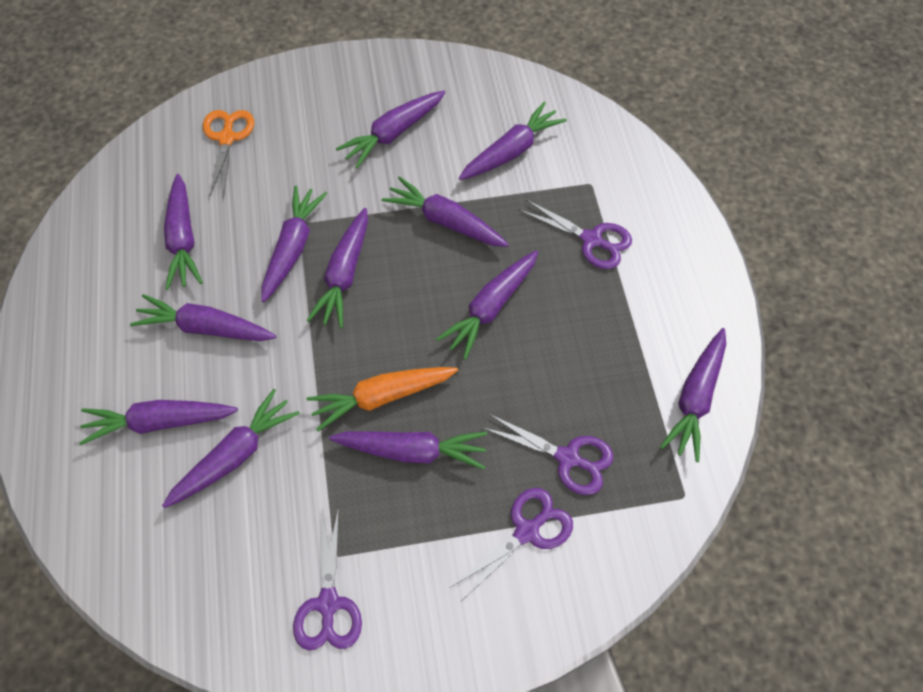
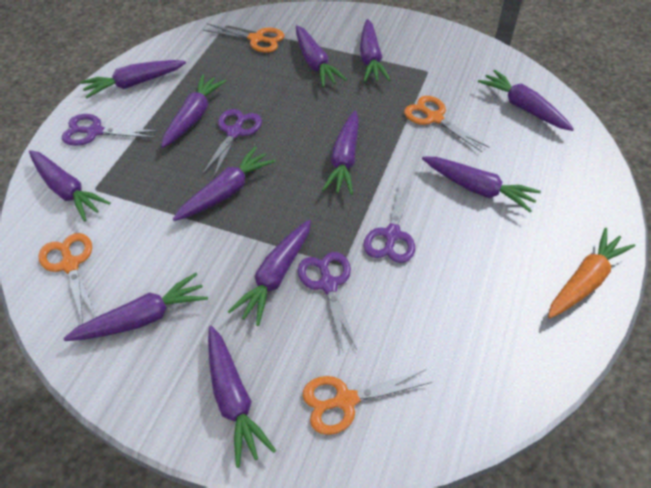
orange scissors: [203,110,254,198] = 1 -> [39,233,96,324] [203,23,284,53] [302,369,432,435] [404,96,489,152] = 4

